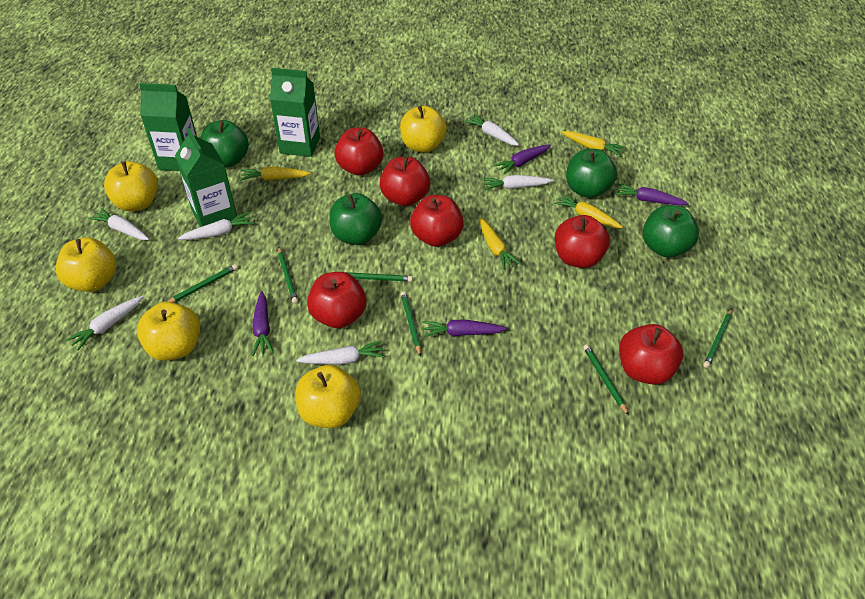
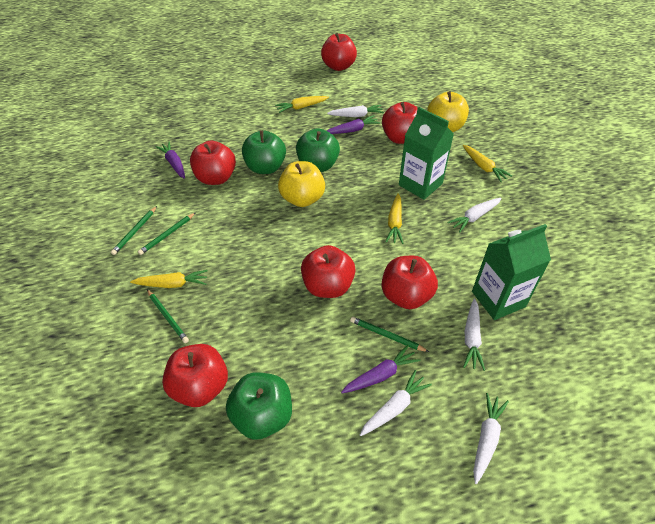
green apple: [201,120,249,167] [330,193,382,245] [566,149,617,198] [643,205,699,257] = 4 -> [226,372,292,440] [242,130,286,174] [296,128,340,172] = 3
green carton: [139,83,197,171] [175,128,237,227] [270,68,320,157] = 3 -> [399,107,454,200] [472,224,551,320] = 2
green pencil: [167,264,238,303] [278,247,298,304] [346,272,413,282] [401,291,421,357] [583,345,629,416] [703,309,732,368] = 6 -> [111,206,157,255] [138,213,195,255] [147,289,189,343] [350,317,429,352] = 4
purple carrot: [252,291,274,356] [423,320,507,337] [493,145,551,174] [615,183,689,205] = 4 -> [156,142,185,179] [327,115,380,134] [341,345,420,393] = 3
white carrot: [66,296,143,351] [88,208,149,240] [178,212,254,240] [296,341,384,365] [464,114,519,146] [482,175,553,190] = 6 -> [327,105,384,117] [360,370,432,436] [448,198,502,232] [463,298,485,371] [473,393,509,484] = 5
yellow apple: [56,237,116,292] [104,161,158,211] [137,302,200,361] [296,365,361,428] [400,106,447,153] = 5 -> [278,161,325,207] [427,91,469,132] = 2

